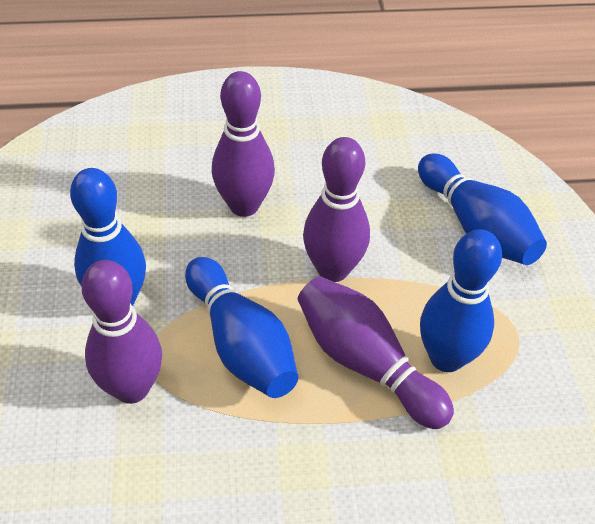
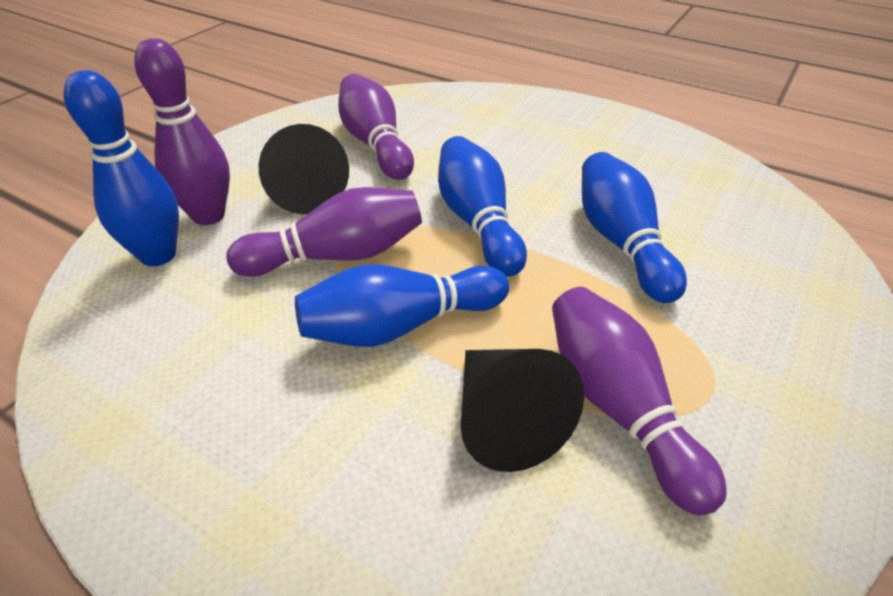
black cone: none = 0 -> [259,124,349,214] [461,349,584,472] = 2

